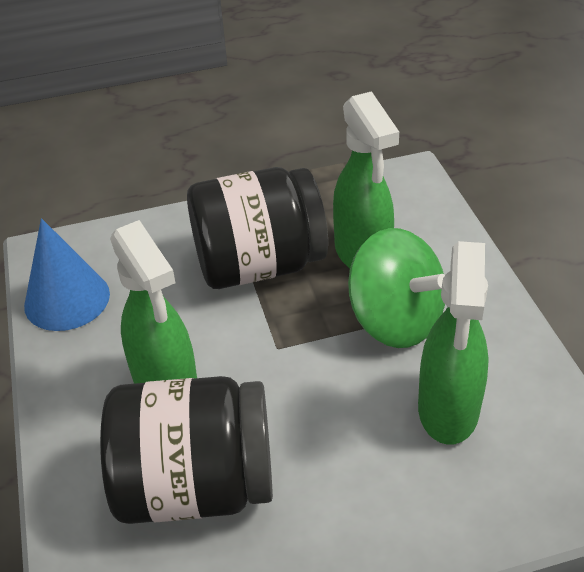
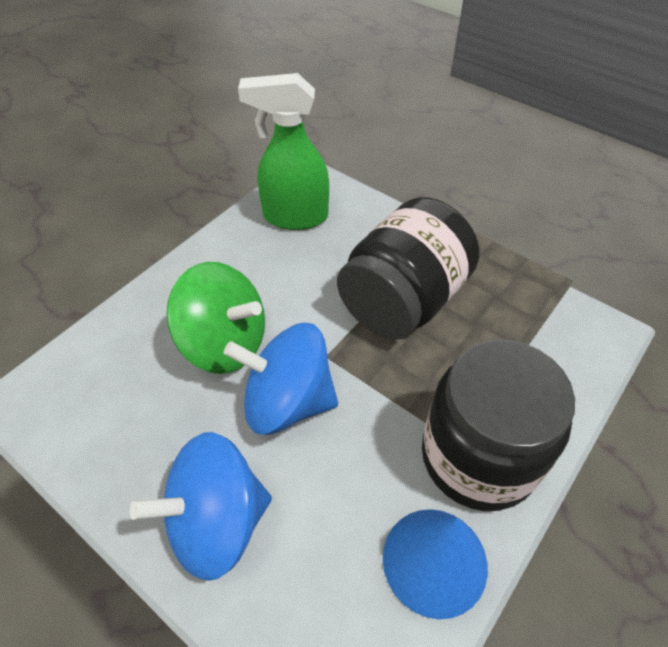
blue spinning top: none = 0 -> [130,432,272,581] [224,323,338,435] = 2
green spray bottle: [110,220,197,384] [333,91,399,268] [418,241,489,445] = 3 -> [238,73,329,230] = 1

